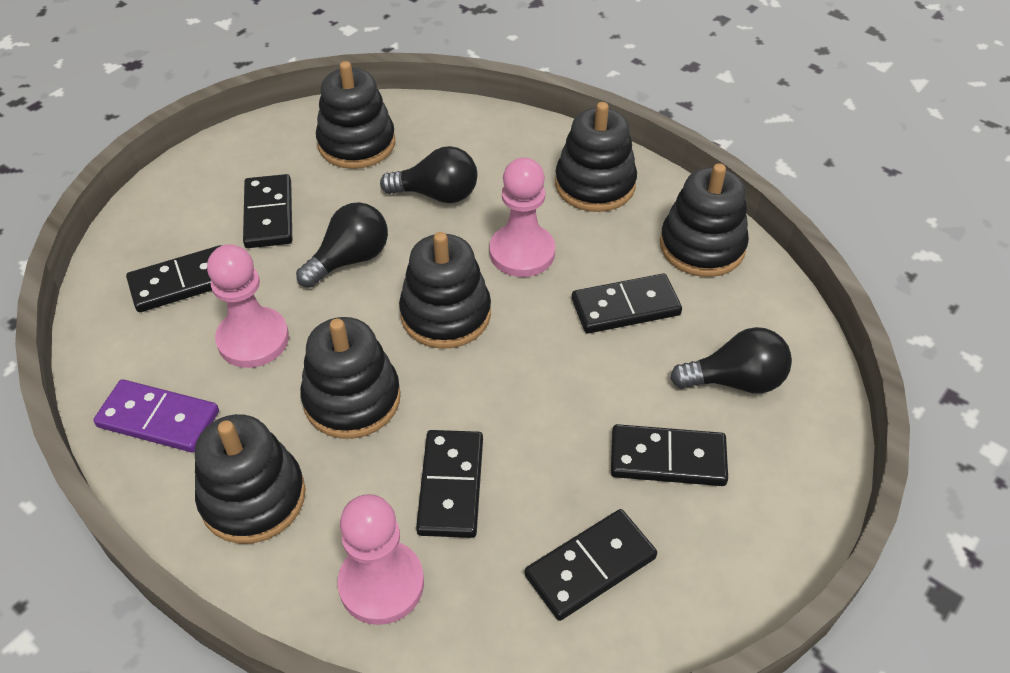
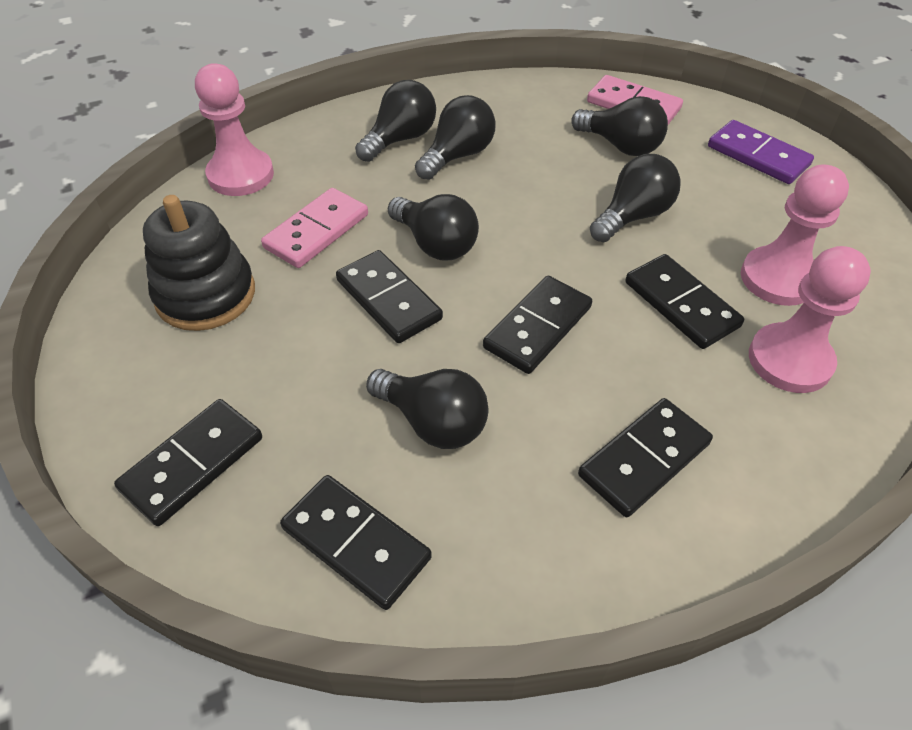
black light bulb: [296,202,388,288] [380,146,478,203] [670,327,792,393] = 3 -> [355,80,436,162] [366,369,488,449] [388,194,479,261] [415,95,496,180] [571,96,668,156] [590,154,681,242] = 6
black stacking toy: [195,414,306,544] [300,317,401,439] [316,61,396,169] [399,232,491,349] [555,102,637,212] [660,163,749,277] = 6 -> [143,195,255,331] = 1
pink domino: none = 0 -> [261,188,368,268] [587,75,683,125] = 2

